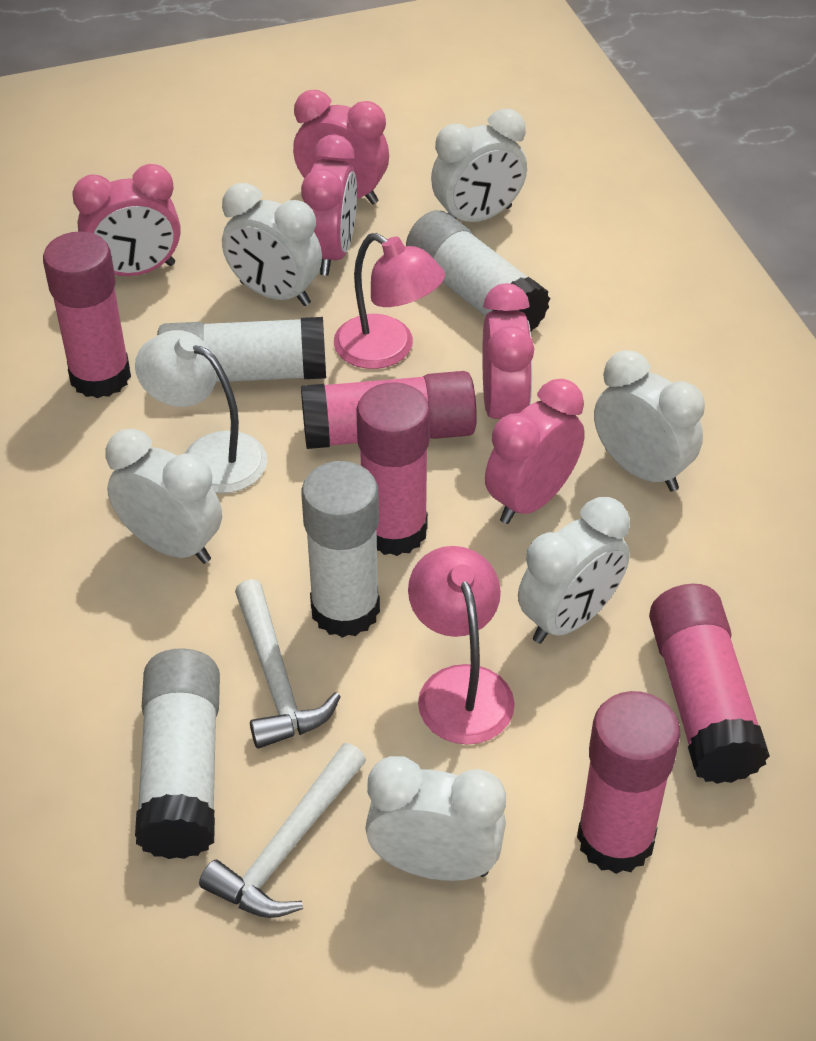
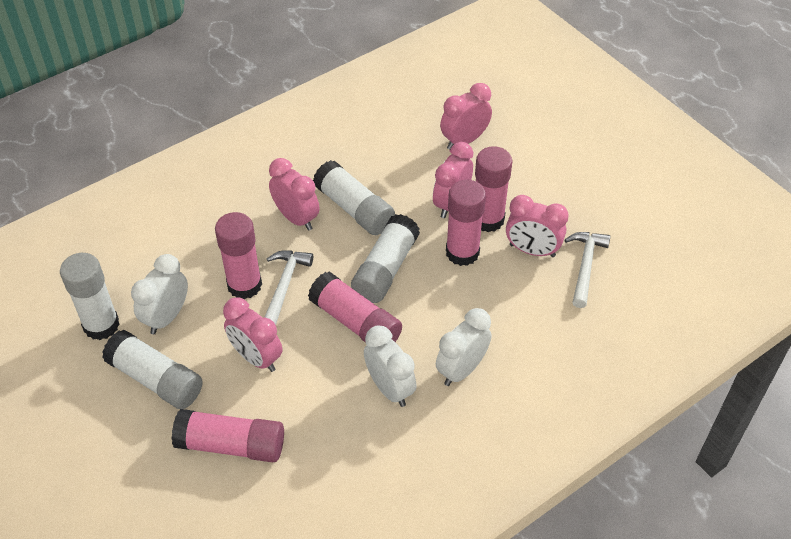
pink lamp: [334,233,445,369] [408,546,515,744] = 2 -> none = 0
white clock: [105,429,222,564] [222,183,322,306] [365,756,506,881] [431,109,527,222] [518,497,630,644] [594,350,705,491] = 6 -> [131,254,188,334] [364,326,417,407] [436,308,491,386] = 3
white lamp: [135,330,267,493] = 1 -> none = 0

